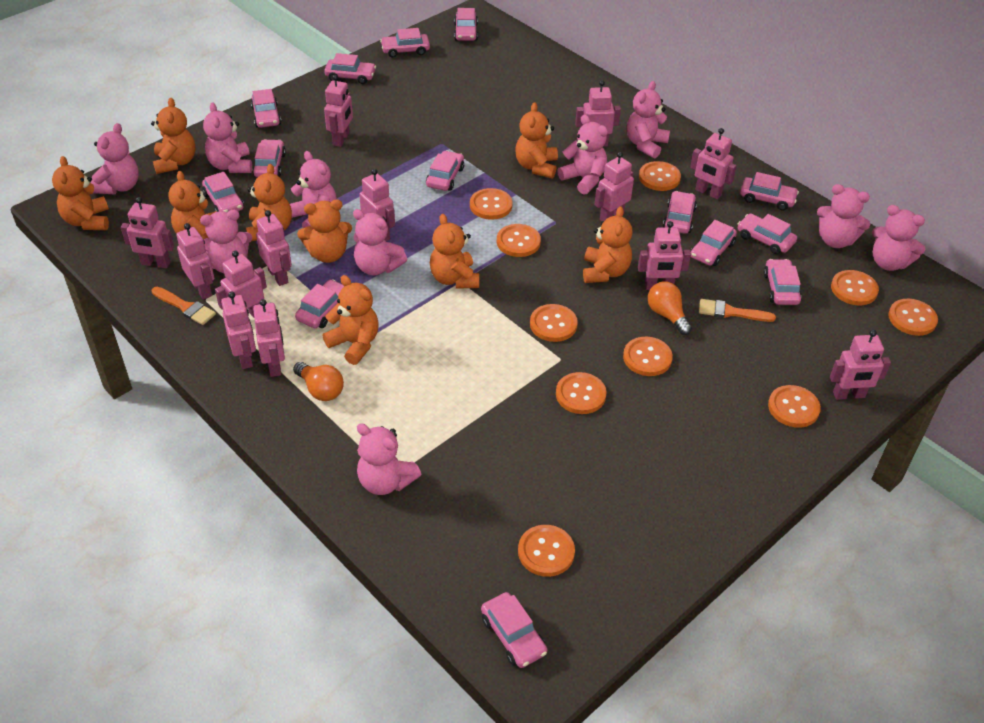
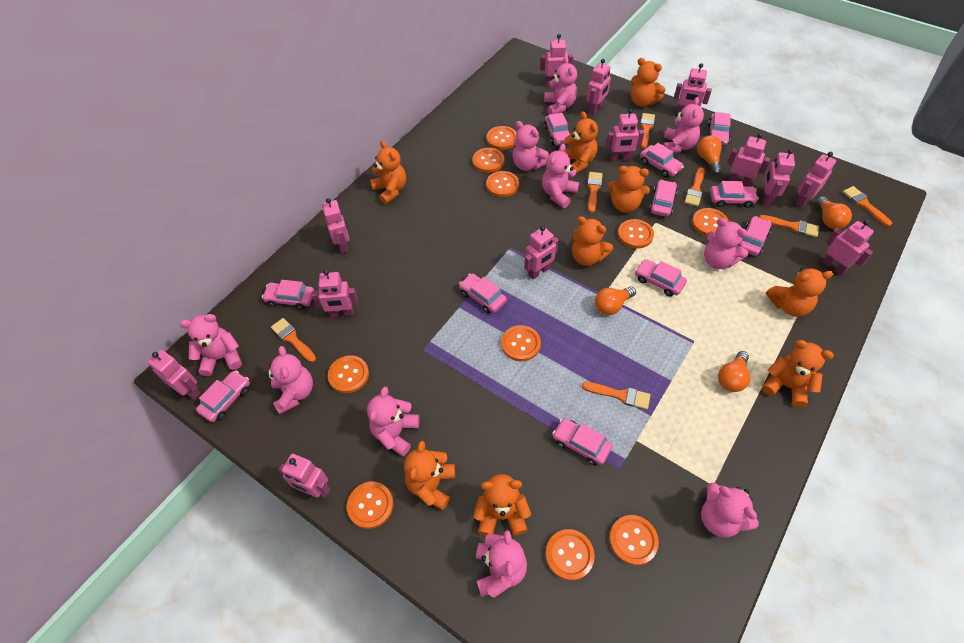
orange brush: [152,287,216,325] [699,299,776,322] = 2 -> [271,318,316,362] [582,382,650,410] [587,172,603,213] [640,113,655,148] [685,167,705,206] [759,215,819,237] [843,186,892,226] = 7
orange light bulb: [293,362,344,401] [648,282,692,335] = 2 -> [595,286,636,315] [697,135,722,175] [718,351,750,392] [816,196,852,229] = 4
pink car: [202,172,244,213] [251,89,281,128] [252,139,286,177] [295,279,344,328] [324,53,376,84] [380,28,430,57] [426,151,464,191] [454,8,478,41] [481,592,547,668] [663,191,697,234] [691,220,737,266] [738,213,797,254] [740,172,799,211] [763,259,802,305] = 14 -> [196,371,250,422] [262,280,314,310] [459,273,507,313] [544,113,570,146] [552,418,613,465] [635,259,687,297] [640,143,684,177] [649,180,677,217] [708,112,731,145] [710,181,759,208] [737,216,772,256] = 11

